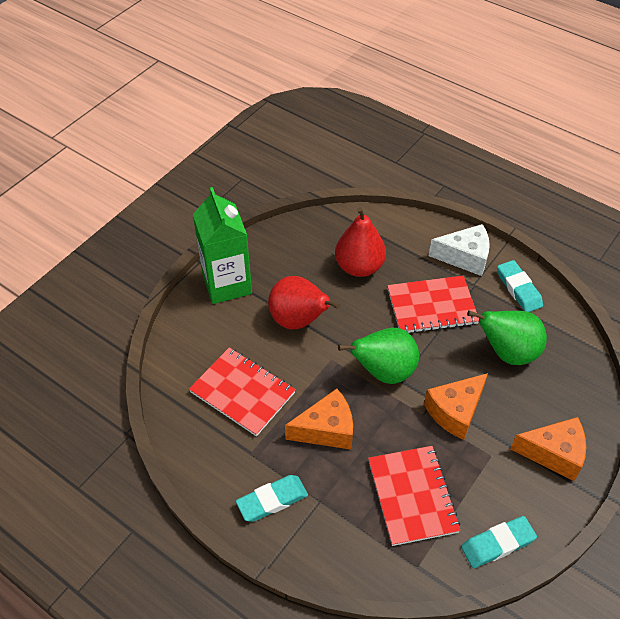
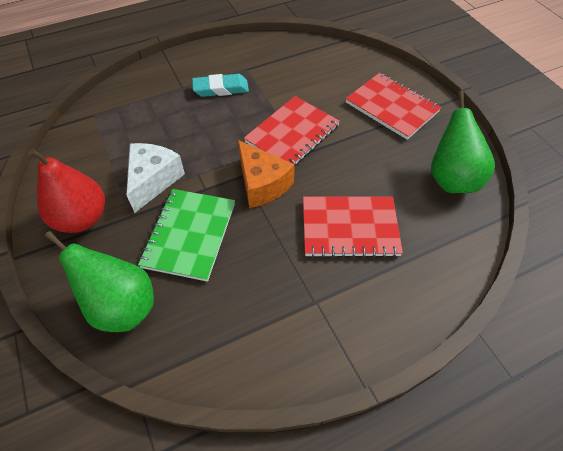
green carton: [193,187,252,304] = 1 -> none = 0
green notebook: none = 0 -> [138,189,235,282] = 1
orange cheese: [285,389,353,450] [424,373,488,440] [511,417,586,481] = 3 -> [238,140,295,208] = 1
red pear: [268,276,340,329] [335,207,386,277] = 2 -> [28,149,105,233] = 1
turquoise eraser: [236,475,308,522] [461,516,537,568] [497,260,543,312] = 3 -> [192,74,249,97] = 1

